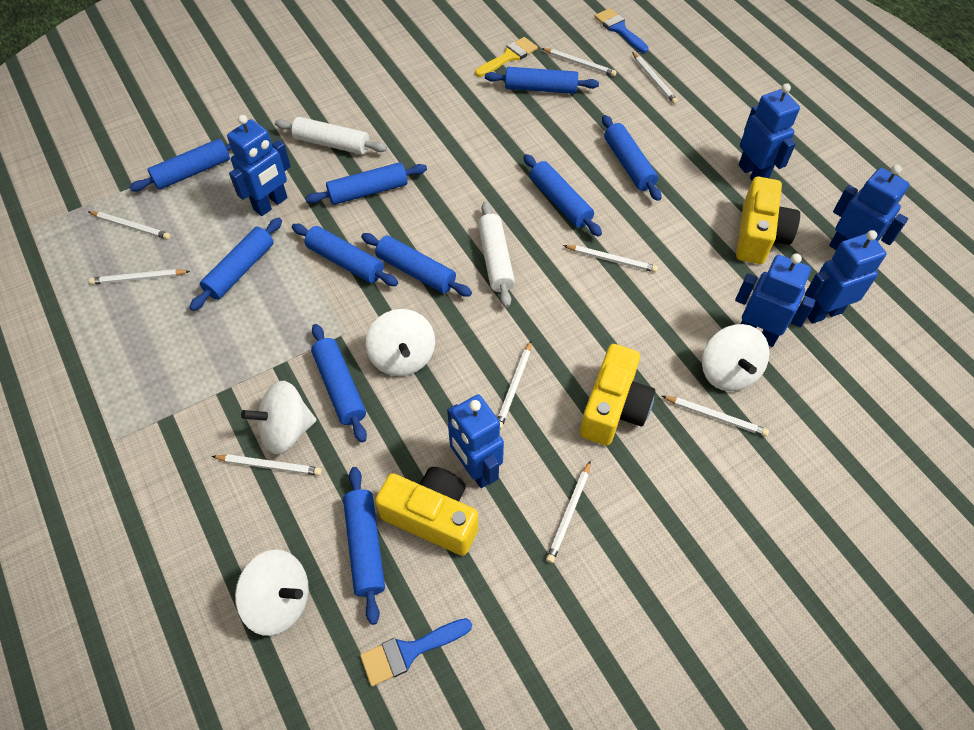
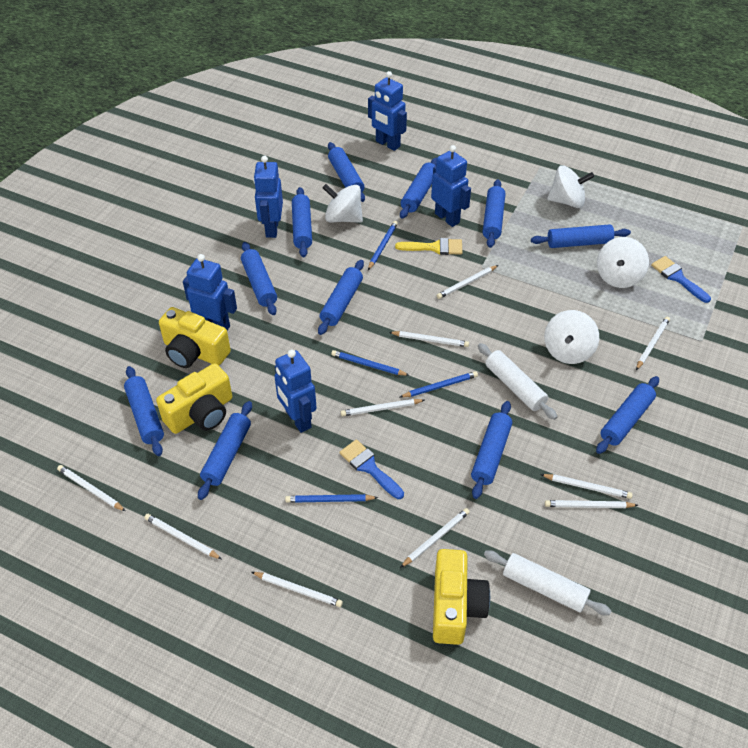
blue pencil: none = 0 -> [285,494,378,503] [331,350,410,376] [368,221,398,270] [400,371,478,397] = 4
blue robot: [227,115,291,216] [447,394,504,488] [735,253,816,347] [738,83,800,180] [805,230,886,324] [829,165,909,250] = 6 -> [183,254,237,330] [253,156,283,238] [274,349,317,433] [368,71,407,151] [431,145,471,227] = 5
blue rolling pin: [129,139,231,191] [189,218,282,311] [292,224,398,286] [305,162,427,205] [311,324,367,443] [343,467,385,625] [361,233,472,297] [485,67,599,94] [523,154,602,237] [602,115,661,201] = 10 -> [124,366,164,456] [198,401,252,500] [241,242,277,315] [292,187,312,257] [318,260,364,335] [328,142,365,202] [400,158,437,219] [471,401,512,499] [483,179,505,248] [531,224,631,248] [596,376,659,454] = 11
white pencil: [89,211,171,240] [89,269,190,285] [212,454,322,476] [498,340,532,429] [541,48,617,76] [546,460,591,563] [563,245,658,273] [632,52,678,104] [662,396,769,437] = 9 -> [57,465,125,511] [144,514,222,559] [252,572,343,607] [341,399,425,416] [389,331,469,347] [400,508,470,568] [437,265,498,299] [540,474,633,499] [545,500,638,508] [636,317,670,370] = 10

